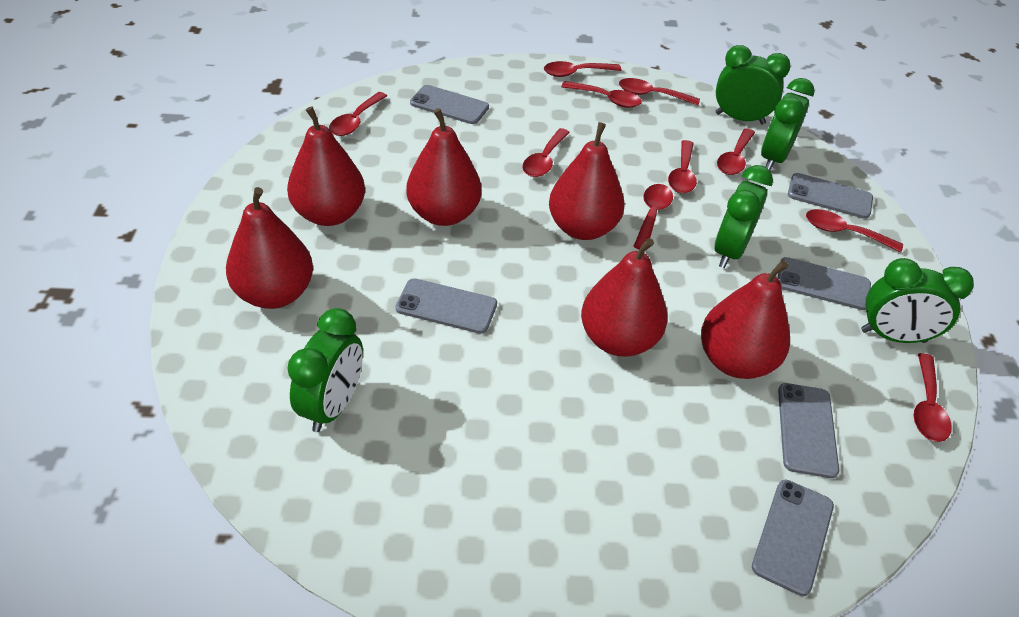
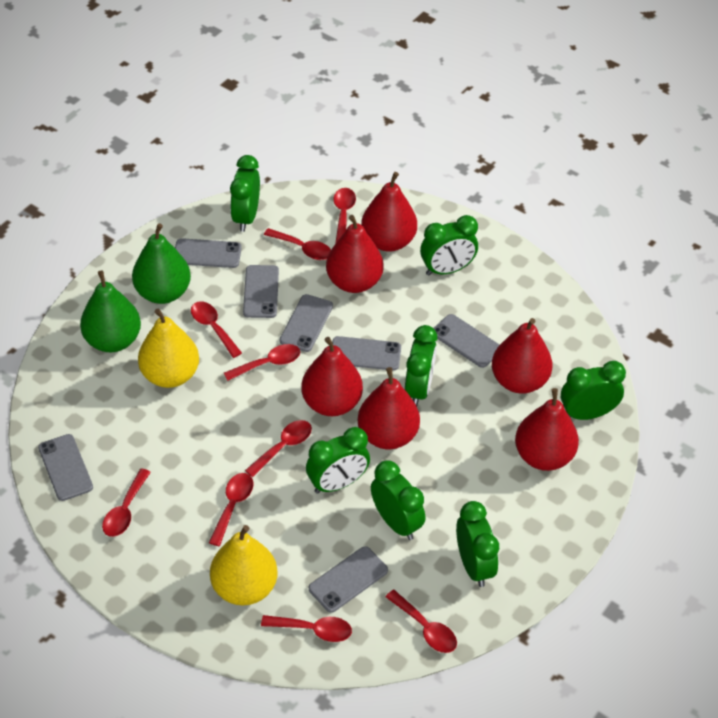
green clock: [287,308,363,432] [714,165,773,268] [715,45,791,125] [761,78,815,171] [861,258,974,343] = 5 -> [230,155,260,232] [306,427,370,494] [371,461,425,540] [405,325,437,406] [420,215,478,276] [456,501,499,587] [561,361,626,420] = 7
green pear: none = 0 -> [80,270,141,352] [132,223,191,304] = 2
grey phone: [395,278,497,334] [410,85,489,124] [752,480,834,596] [778,257,871,310] [778,383,839,478] [788,173,873,219] = 6 -> [38,434,93,501] [175,238,242,268] [243,265,279,318] [280,294,333,352] [309,546,388,613] [332,336,401,370] [433,314,500,368] = 7
red spoon: [329,92,387,136] [522,128,570,177] [544,61,621,77] [561,81,642,108] [619,78,700,105] [633,184,673,251] [668,140,697,193] [717,128,755,175] [806,209,903,252] [914,353,952,442] = 10 -> [102,468,151,537] [191,301,242,358] [209,473,253,546] [224,344,300,381] [245,420,312,477] [261,615,352,642] [264,228,331,260] [334,188,356,244] [386,590,457,653] = 9
yellow pear: none = 0 -> [138,308,199,388] [210,525,277,605] = 2

